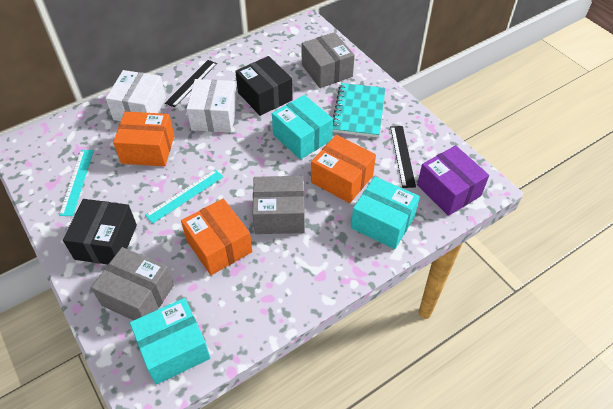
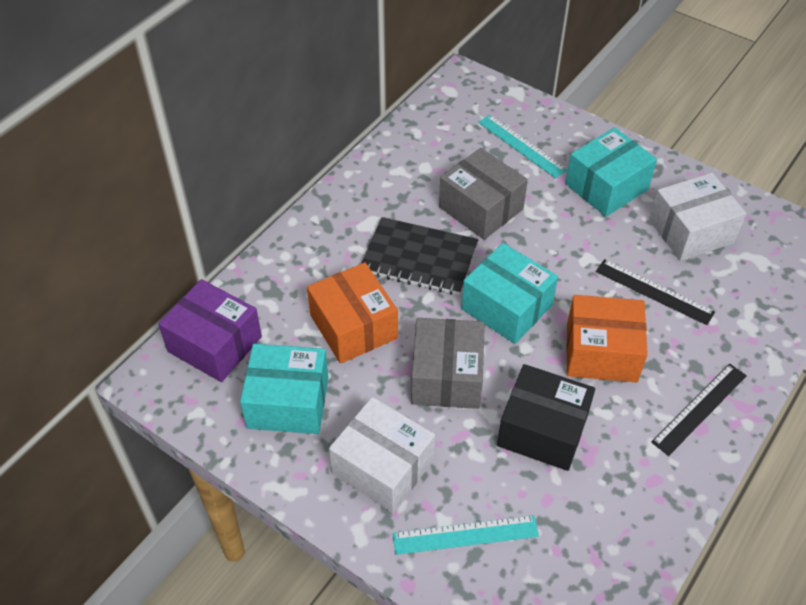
black box: [63,199,137,264] [235,56,293,116] = 2 -> [497,364,595,471] = 1
black notebook: none = 0 -> [361,217,478,295] = 1
grey box: [91,247,174,320] [253,176,305,234] [302,32,355,88] = 3 -> [411,318,485,409] [439,148,528,240] = 2
orange box: [113,112,174,166] [181,198,252,275] [311,135,376,203] = 3 -> [307,262,398,364] [566,295,648,383] = 2
turquoise notebook: [333,83,386,138] = 1 -> none = 0

